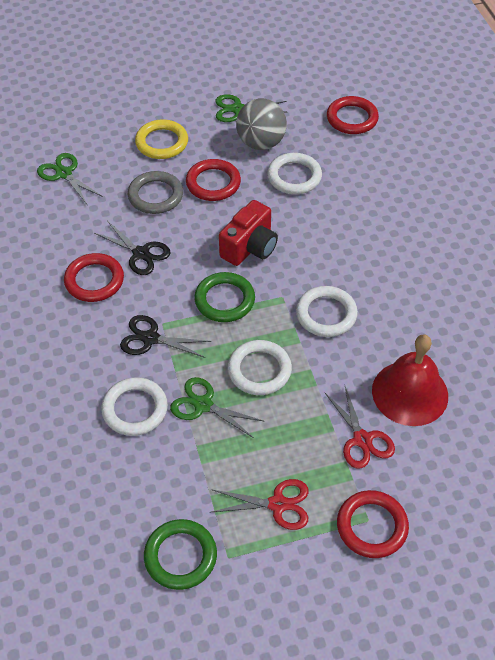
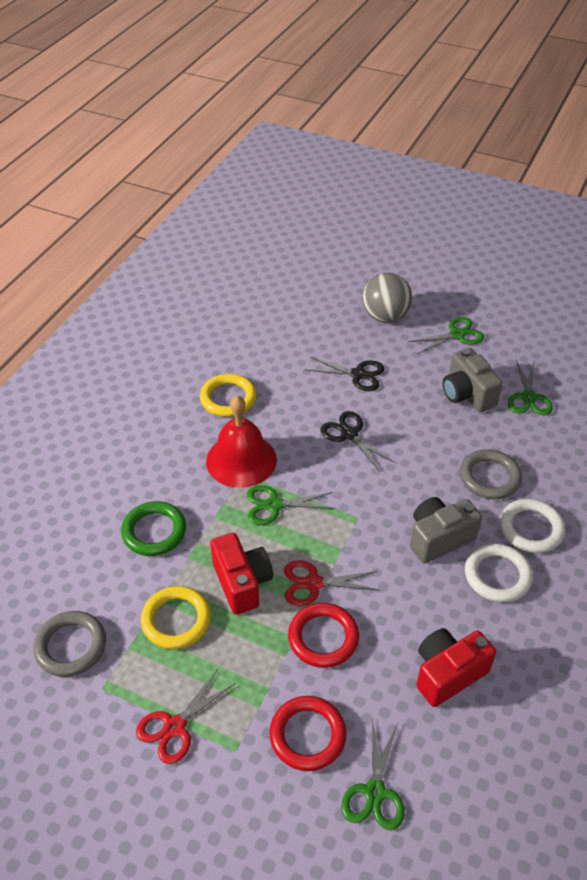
green ring: [144,519,217,590] [194,272,255,322] = 2 -> [121,501,186,556] = 1
green scissors: [37,153,103,204] [170,377,265,438] [215,94,288,122] = 3 -> [247,485,336,525] [341,718,405,830] [409,317,484,354] [508,360,553,415] = 4
grey camera: none = 0 -> [410,497,482,563] [443,348,502,412] = 2
grey ring: [128,171,183,214] = 1 -> [33,611,106,677] [460,449,522,499] = 2
red camera: [219,200,278,266] = 1 -> [210,533,273,615] [416,628,496,707] = 2
red ring: [64,253,124,302] [186,159,241,201] [327,96,379,134] [337,490,409,558] = 4 -> [269,696,346,771] [288,603,359,668] = 2
white ring: [101,377,168,436] [228,340,292,395] [267,153,322,194] [296,286,358,337] = 4 -> [465,543,533,602] [500,499,565,553] = 2
yellow ring: [135,119,188,159] = 1 -> [141,586,211,649] [200,374,257,417] = 2

